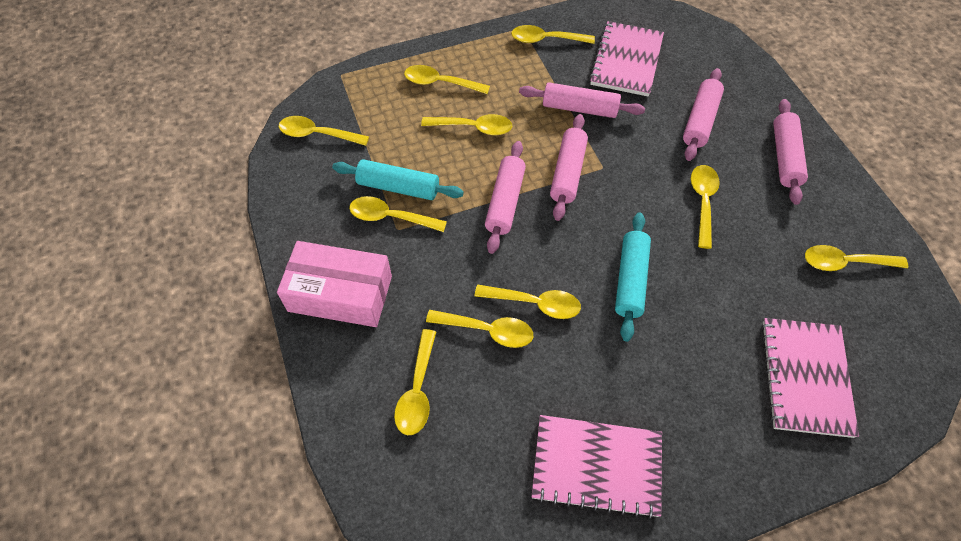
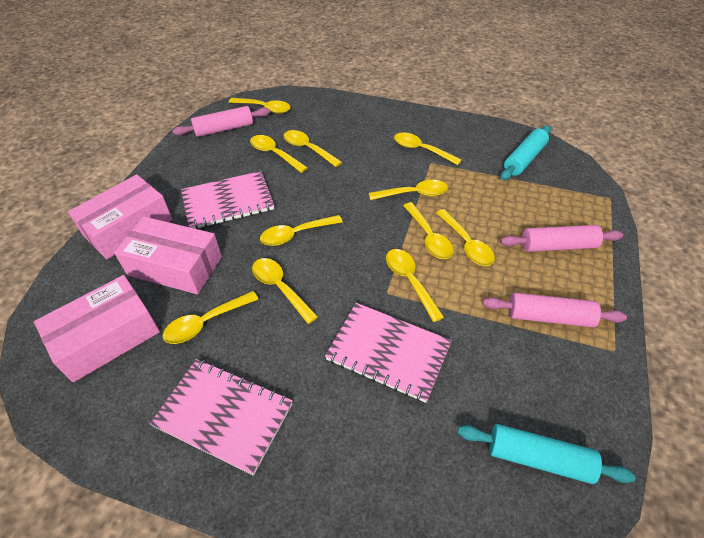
pink box: [277,241,392,327] = 1 -> [34,275,160,382] [68,174,172,259] [114,217,222,294] = 3
pink rolling pin: [485,141,526,254] [519,82,645,118] [550,114,588,221] [683,68,724,161] [773,99,808,205] = 5 -> [172,106,270,137] [482,293,627,327] [500,225,623,252] = 3
yellow spoon: [278,116,369,146] [349,196,447,232] [394,329,436,435] [404,65,490,94] [421,114,512,135] [426,310,533,348] [474,285,581,319] [511,25,595,44] [691,165,720,249] [805,245,908,271] = 10 -> [162,291,258,344] [229,98,291,114] [250,135,308,173] [252,258,318,324] [260,215,343,246] [284,130,342,167] [369,180,448,200] [386,249,444,322] [394,133,462,165] [403,202,453,259] [436,209,495,266] = 11

